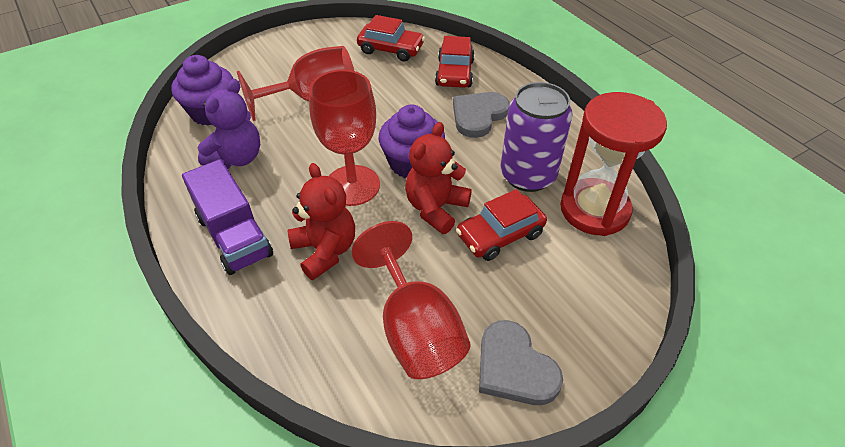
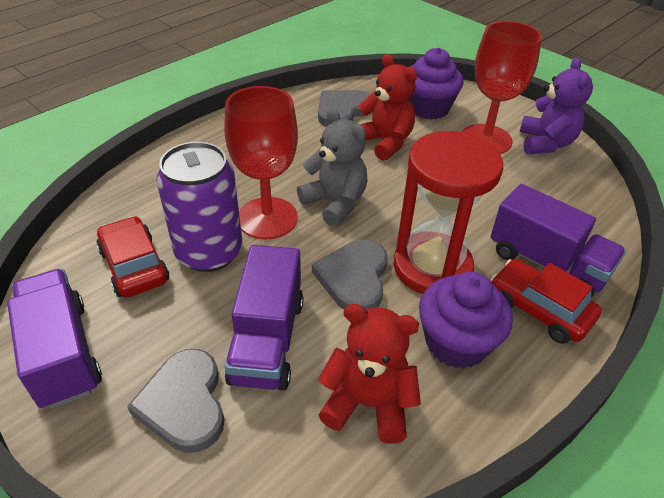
grey heart: [453,92,510,138] [479,320,563,405] = 2 -> [127,349,225,453] [312,240,388,310] [318,90,373,127] = 3
grey teddy bear: none = 0 -> [297,108,367,227] = 1
purple truck: [182,159,273,275] = 1 -> [7,269,102,409] [225,245,303,390] [490,184,626,297] = 3
red car: [357,15,425,62] [435,36,475,88] [456,189,547,261] = 3 -> [97,216,169,297] [491,259,602,344] = 2
red goblet: [237,46,354,121] [309,70,380,206] [352,221,471,379] = 3 -> [224,86,298,239] [462,21,542,154] = 2

